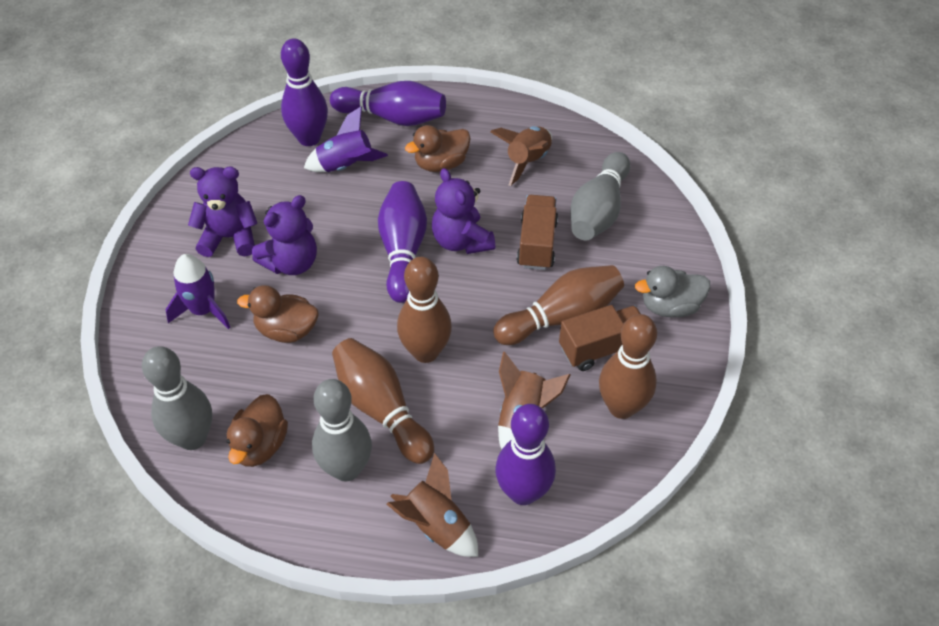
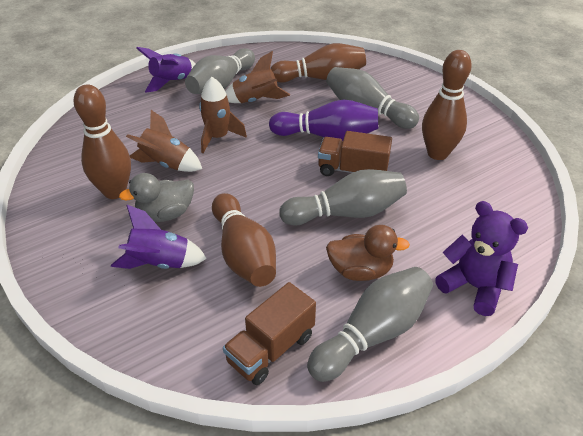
brown duck: [227,394,288,467] [237,285,319,343] [405,125,471,172] = 3 -> [326,225,410,281] = 1
grey bowling pin: [142,346,212,450] [312,379,372,482] [570,152,630,240] = 3 -> [185,48,255,94] [279,169,407,226] [307,267,433,382] [326,67,419,129] = 4
purple bowling pin: [281,38,328,146] [330,81,446,126] [378,181,427,303] [495,404,556,505] = 4 -> [269,100,378,141] = 1
purple teddy bear: [188,167,258,257] [252,195,317,275] [432,168,495,254] = 3 -> [435,201,528,316] = 1

